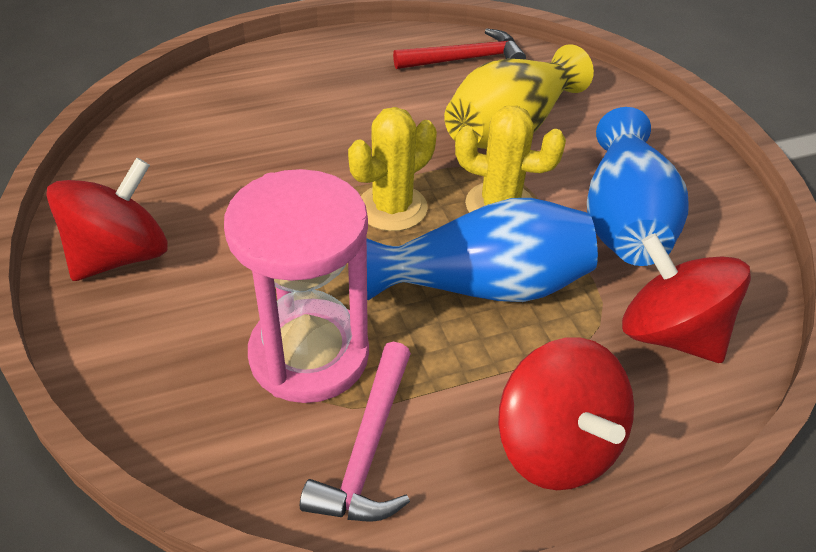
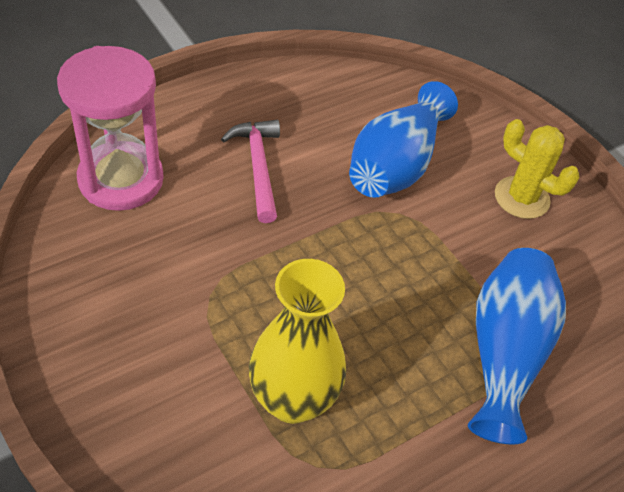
red hammer: [393,28,526,69] = 1 -> none = 0
red spinning top: [46,158,168,281] [498,337,634,490] [622,233,751,363] = 3 -> none = 0
yellow cactus: [348,107,437,231] [455,106,566,213] = 2 -> [495,119,579,219] = 1

